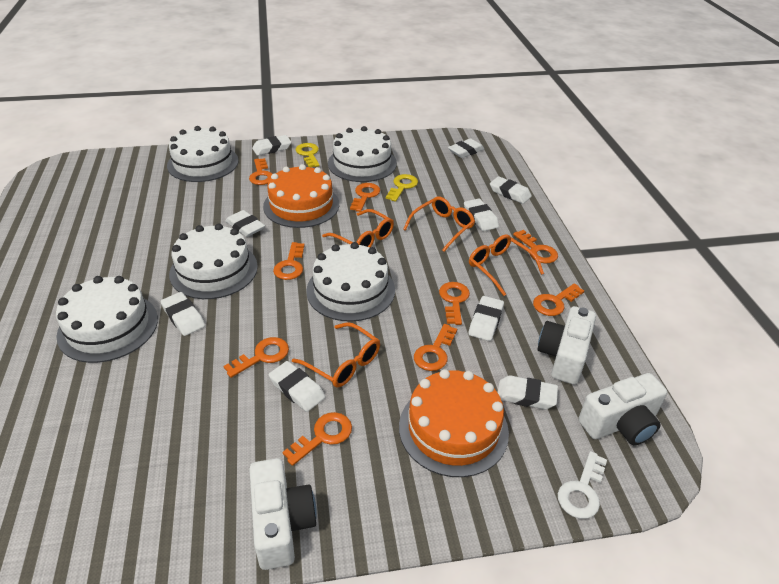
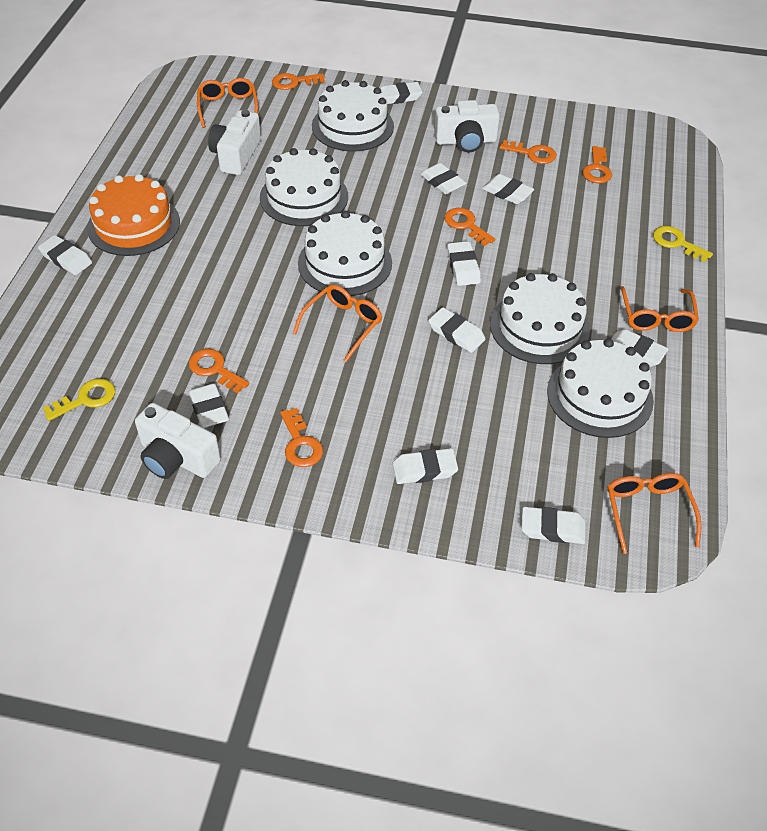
orange cake: [263,164,339,228] [399,369,509,477] = 2 -> [87,174,180,256] = 1
orange key: [224,337,289,378] [249,158,272,185] [273,242,305,280] [282,412,352,466] [350,183,380,212] [414,324,457,371] [439,282,470,325] [513,230,558,263] [533,283,584,316] = 9 -> [189,349,249,394] [272,73,325,90] [280,408,323,467] [444,208,495,246] [500,140,556,164] [583,146,612,183] = 6
white eraser: [161,292,205,336] [225,210,265,237] [252,135,291,156] [269,361,325,412] [448,138,484,158] [464,198,499,231] [469,296,504,341] [490,176,532,204] [497,375,558,409] = 9 -> [38,235,92,275] [188,383,229,428] [380,82,422,104] [393,448,458,484] [420,163,466,194] [428,307,485,353] [447,241,481,286] [482,174,534,204] [522,507,585,544] [611,329,668,367] = 10
white key: [558,451,607,519] = 1 -> none = 0

